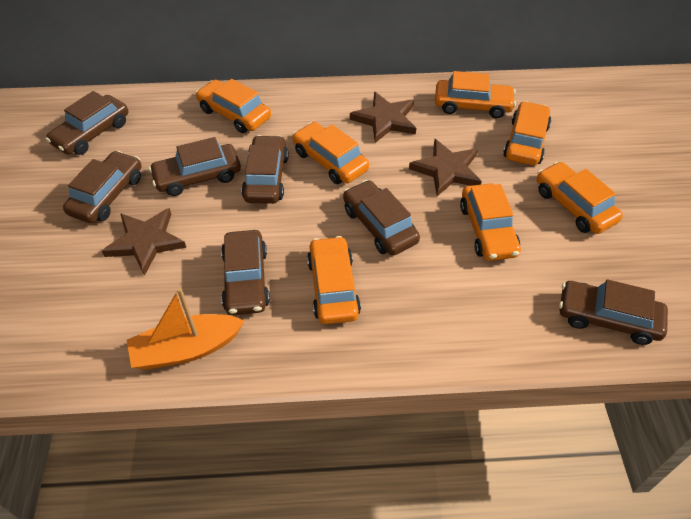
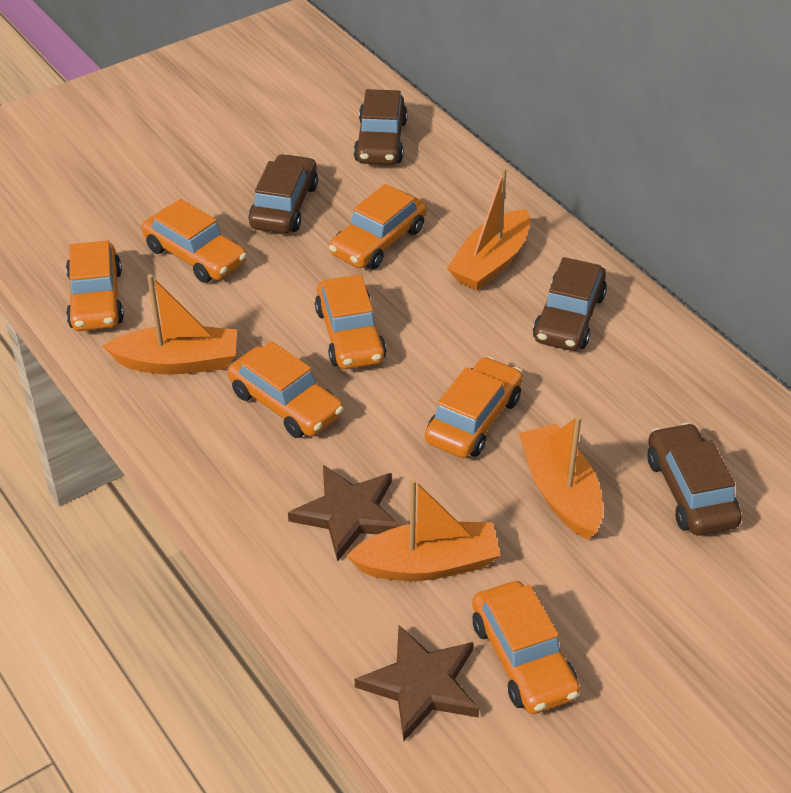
brown car: [46,91,128,155] [63,151,141,223] [149,137,241,196] [221,230,270,315] [242,135,288,204] [343,180,420,256] [559,279,668,345] = 7 -> [248,154,318,234] [354,89,407,165] [533,257,607,351] [647,423,742,536] = 4
brown star: [102,208,186,276] [350,92,416,143] [409,139,482,196] = 3 -> [288,465,401,562] [355,625,479,741] = 2
orange boat: [127,288,244,370] = 1 -> [103,274,237,375] [347,478,501,581] [447,168,530,290] [519,415,603,540] = 4

